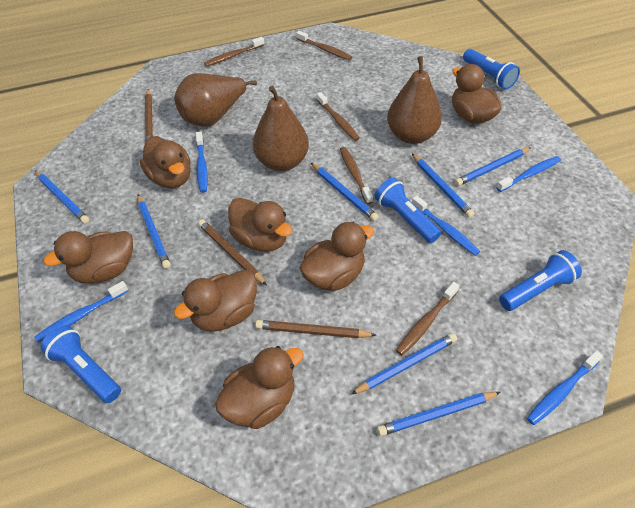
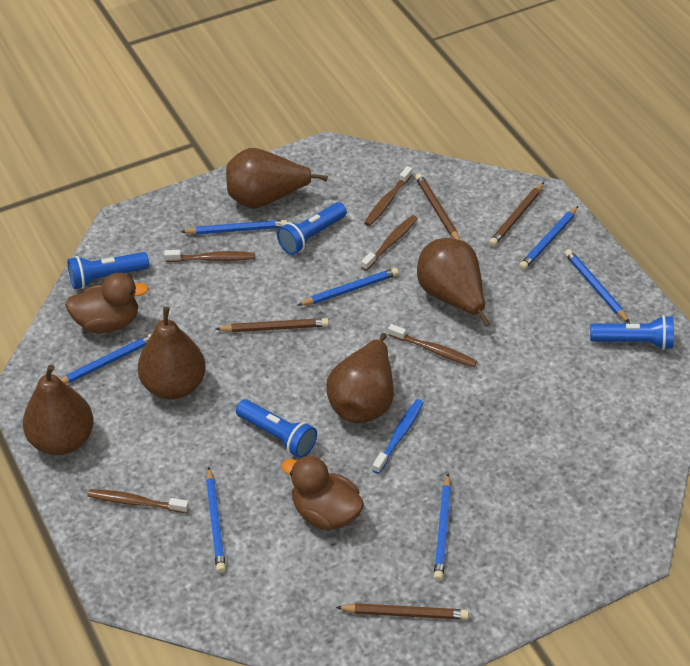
blue toothbrush: [35,281,128,343] [196,131,208,193] [412,195,480,256] [496,156,561,192] [527,351,603,425] = 5 -> [372,399,424,474] = 1
brown duck: [43,231,133,284] [140,136,191,188] [174,270,257,332] [215,346,304,429] [228,198,292,252] [299,222,374,291] [452,64,501,124] = 7 -> [65,273,149,333] [281,455,364,531] = 2
brown pear: [174,73,257,127] [253,86,309,171] [387,56,442,144] = 3 -> [23,365,94,455] [138,307,206,399] [226,148,328,209] [326,333,394,423] [417,238,490,327] = 5
brown pencil: [145,89,153,140] [198,220,267,285] [255,320,376,338] = 3 -> [216,318,329,332] [336,603,469,620] [415,173,460,240] [489,182,544,246] = 4

